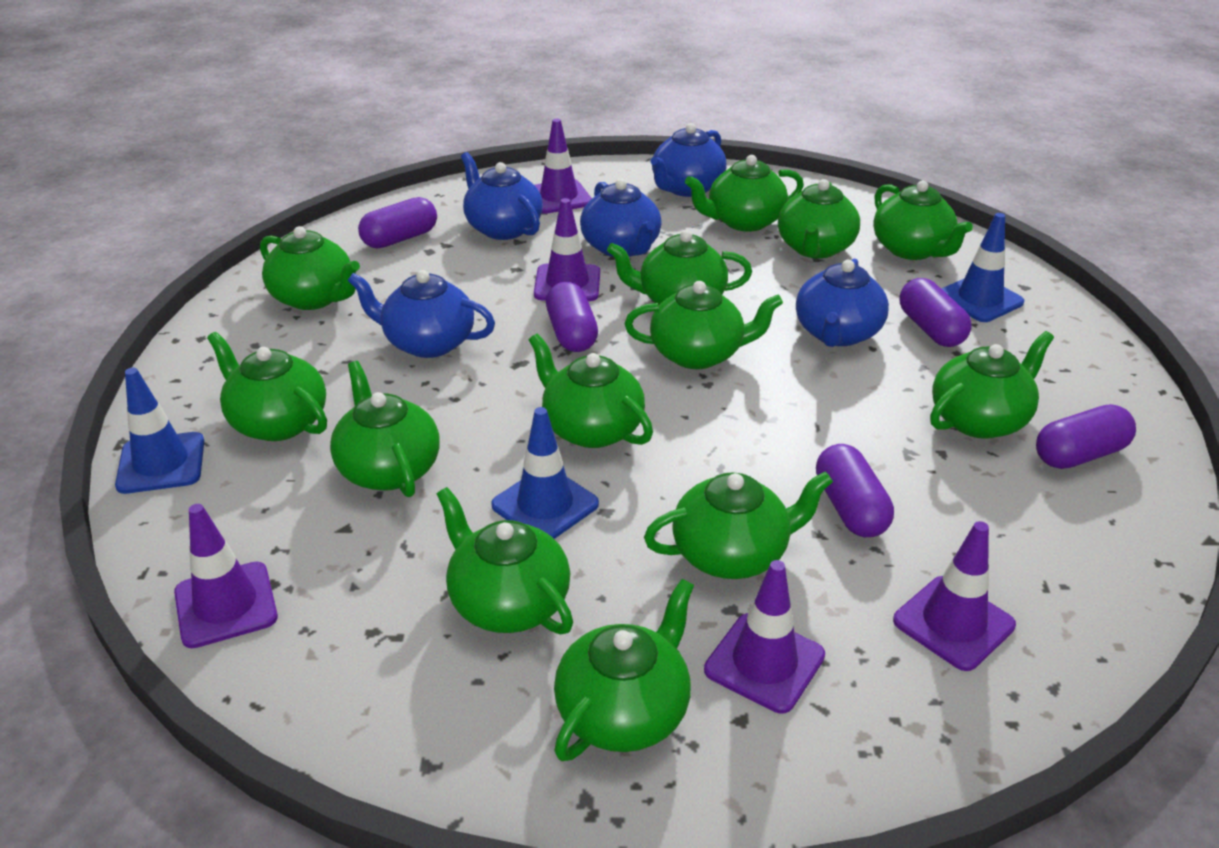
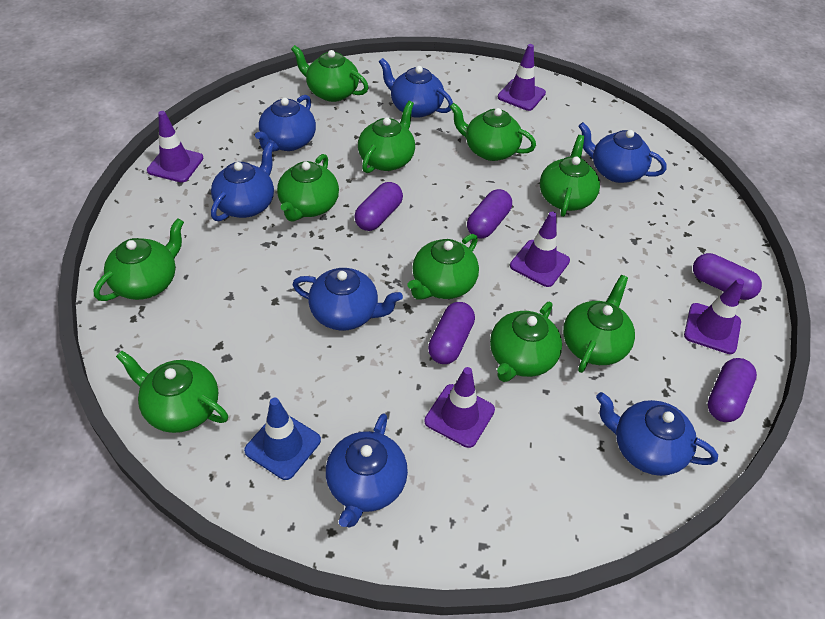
blue teapot: [347,270,495,358] [461,152,543,240] [580,179,662,257] [650,123,726,197] [796,259,889,347] = 5 -> [211,142,274,221] [255,95,316,152] [292,268,403,331] [326,413,408,527] [379,58,453,118] [578,122,667,183] [596,392,718,476] = 7
blue traffic cone: [115,368,204,494] [491,407,599,539] [941,213,1024,322] = 3 -> [244,398,321,480] = 1
green teapot: [207,332,327,441] [260,226,360,310] [330,361,440,497] [437,487,573,634] [529,334,653,448] [554,579,694,761] [607,230,752,305] [625,281,783,369] [644,471,833,579] [685,155,804,232] [778,179,860,259] [873,181,973,260] [930,331,1054,439] = 13 -> [94,218,184,301] [116,351,228,433] [277,154,339,222] [291,45,369,102] [358,101,415,173] [407,234,479,300] [450,103,536,161] [490,302,562,382] [540,135,600,217] [563,275,635,373] = 10

